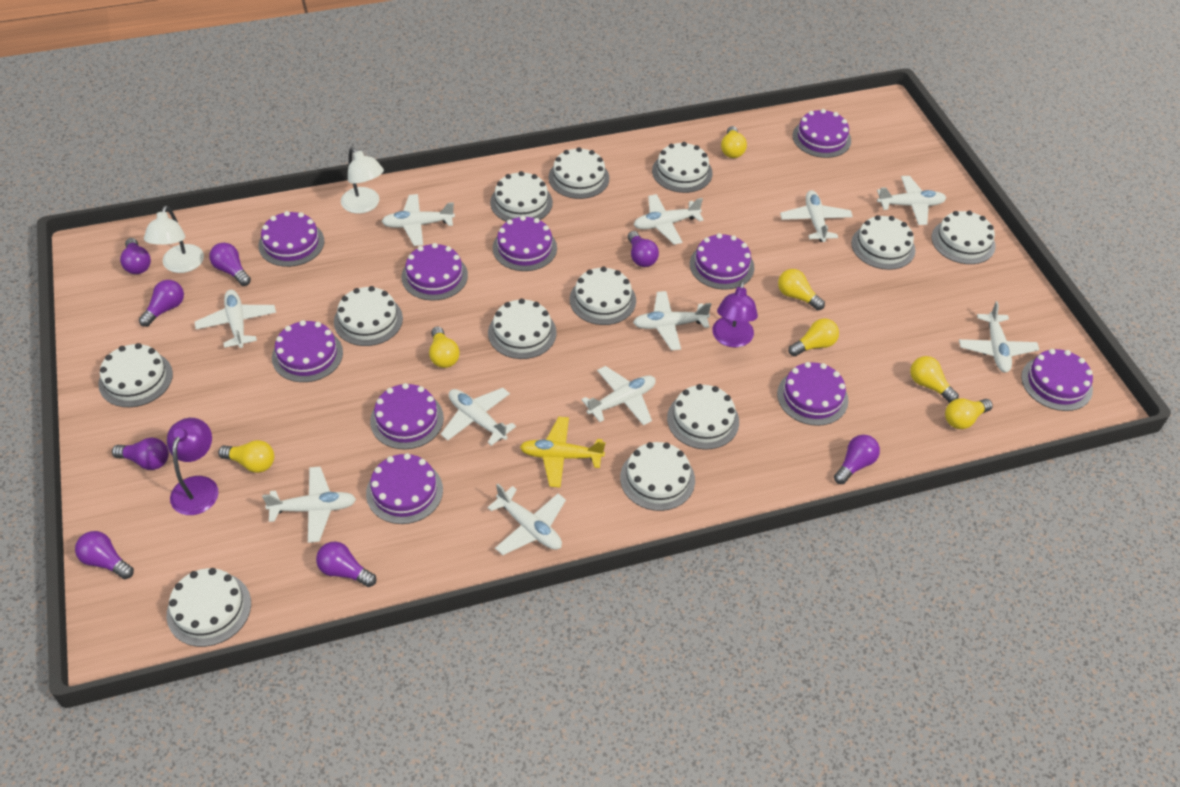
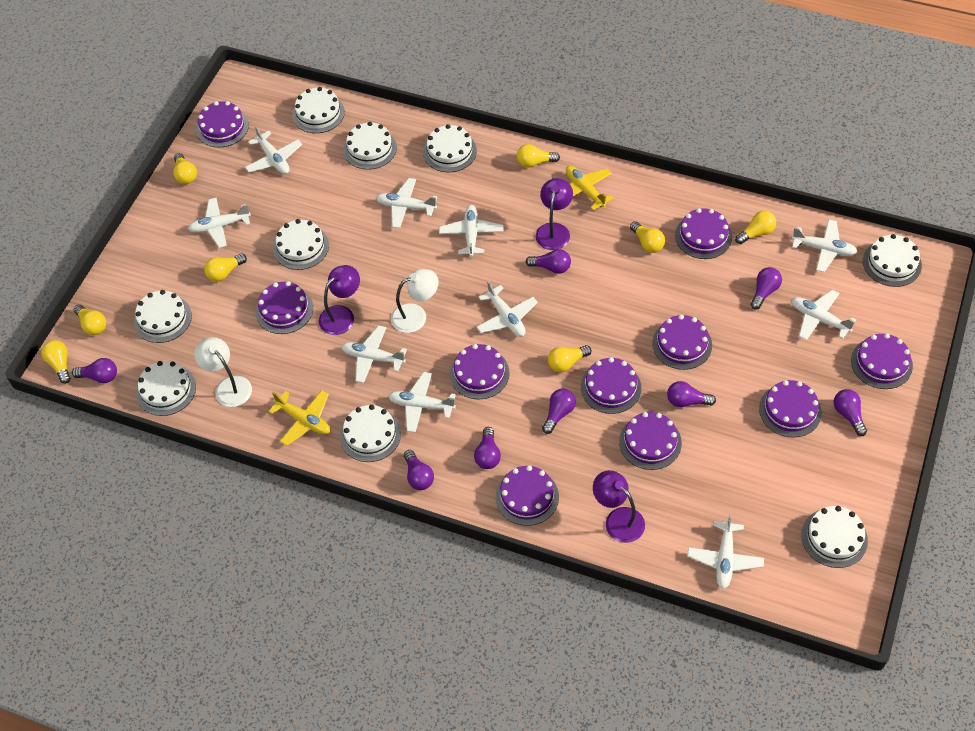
purple lamp: [167,418,218,515] [712,280,758,347] = 2 -> [319,265,360,335] [536,178,573,250] [593,470,645,543] = 3
white cake: [98,343,173,407] [167,568,251,647] [334,286,403,346] [488,298,557,359] [490,171,553,222] [548,147,609,199] [570,267,636,325] [620,442,695,511] [652,142,713,193] [667,384,739,450] [851,215,916,270] [932,210,996,264] = 12 -> [134,290,192,343] [136,361,196,416] [273,219,329,270] [292,87,345,133] [340,405,401,462] [343,122,397,170] [423,124,477,172] [801,506,868,568] [863,234,922,287] = 9
white plane: [195,290,276,348] [262,467,356,543] [382,194,455,246] [441,388,516,446] [487,484,566,555] [581,366,656,426] [633,291,711,351] [634,194,704,245] [780,190,853,242] [877,176,946,225] [959,301,1039,373] = 11 -> [188,198,251,248] [245,126,302,174] [341,325,407,383] [376,178,437,228] [388,372,456,432] [439,205,504,257] [476,281,538,337] [687,513,764,589] [791,290,856,340] [792,220,857,272] = 10
yellow light bulb: [218,440,274,473] [429,327,460,368] [721,126,747,158] [778,269,825,310] [788,318,839,356] [910,356,959,403] [945,399,993,429] = 7 -> [41,340,71,384] [74,305,106,335] [173,153,197,184] [204,254,247,282] [517,144,560,168] [548,345,592,372] [630,221,665,253] [735,211,776,244] = 8
yellow plane: [520,417,606,487] = 1 -> [269,390,331,446] [566,166,614,210] = 2

